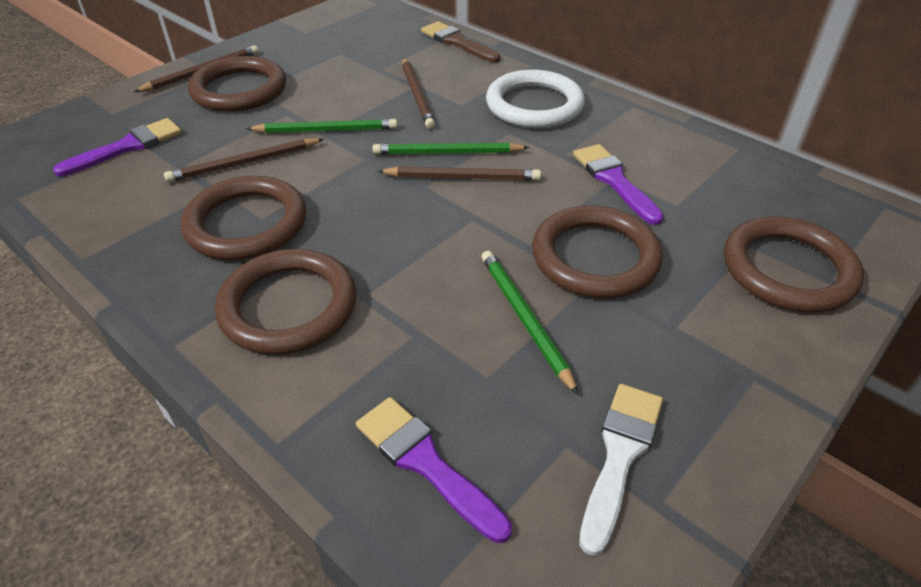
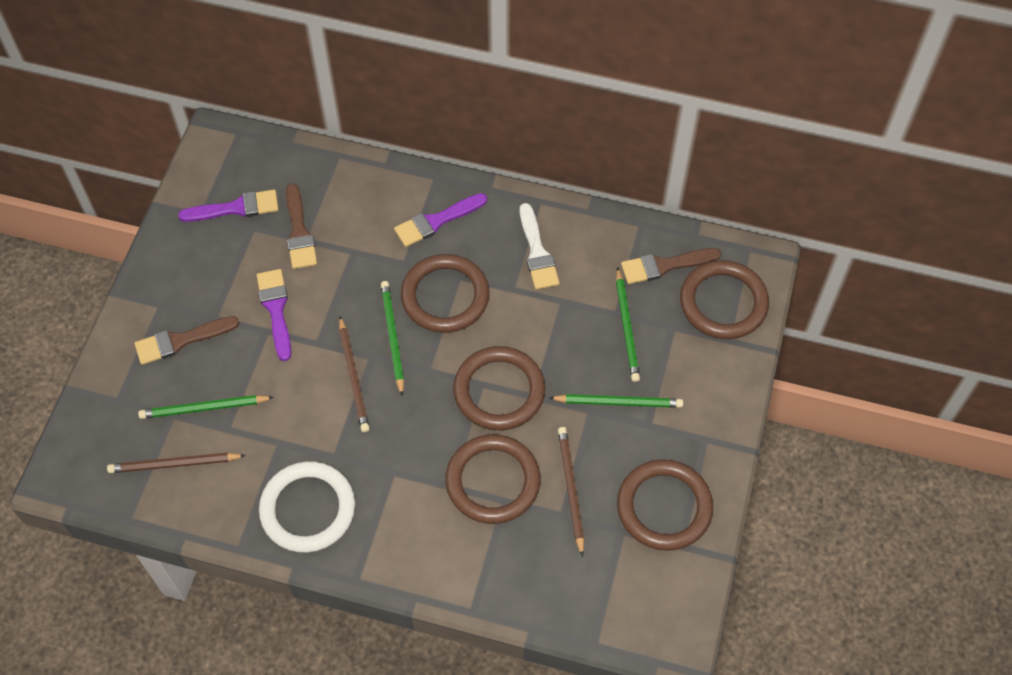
brown brush: [421,21,500,63] = 1 -> [134,316,239,365] [286,184,317,269] [621,248,721,284] = 3
brown pencil: [134,45,259,92] [164,138,324,182] [377,167,541,181] [402,58,435,129] = 4 -> [107,452,246,473] [339,316,370,432] [558,427,584,557] = 3
green pencil: [246,119,397,133] [373,142,529,155] [482,251,579,395] = 3 -> [138,395,274,419] [381,281,404,396] [549,394,683,408] [616,267,640,382] = 4

